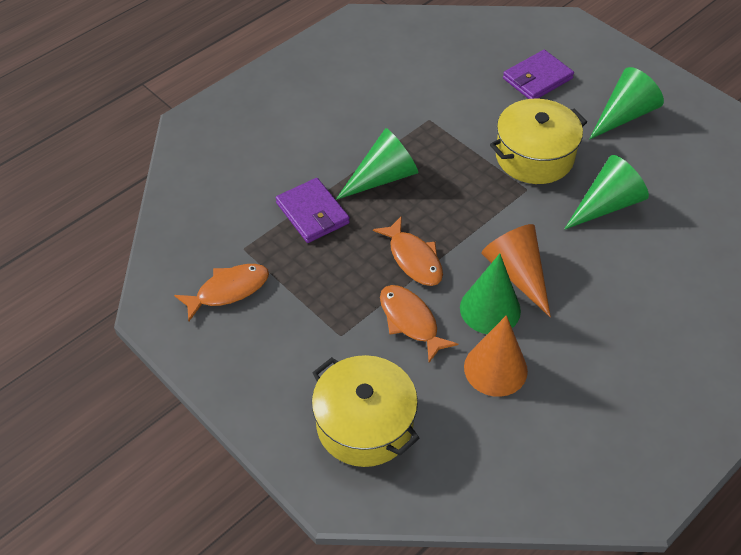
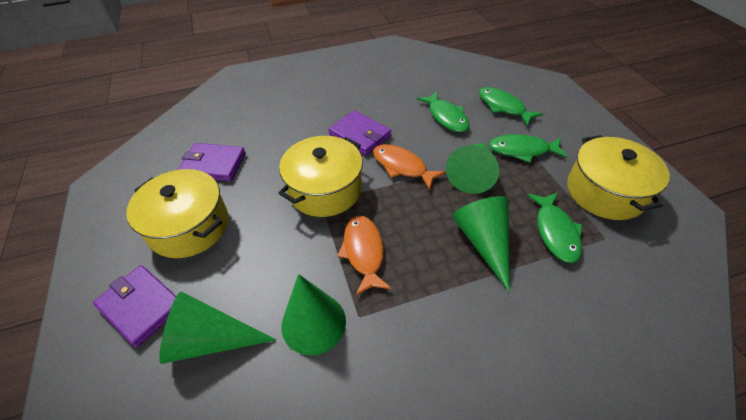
green fish: none = 0 -> [417,91,469,132] [479,87,543,126] [489,134,568,163] [527,192,583,263] = 4
orange cone: [464,315,528,397] [481,224,551,317] = 2 -> none = 0
orange fish: [174,264,269,321] [373,216,443,286] [380,285,458,362] = 3 -> [337,216,392,296] [373,144,446,190] = 2
purple wallet: [276,178,350,243] [503,50,574,99] = 2 -> [93,265,176,347] [178,143,246,181] [328,110,391,156] = 3
yellow pot: [312,355,420,467] [490,99,587,184] = 2 -> [126,169,228,258] [278,136,363,217] [567,135,670,220] = 3

